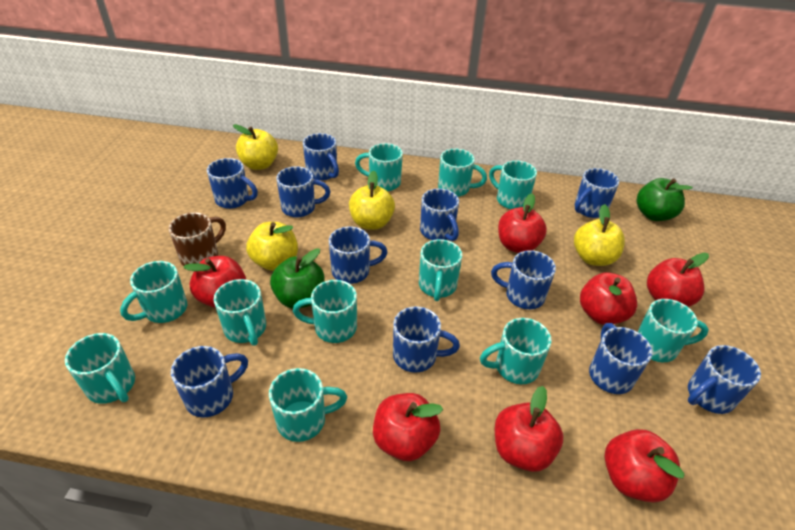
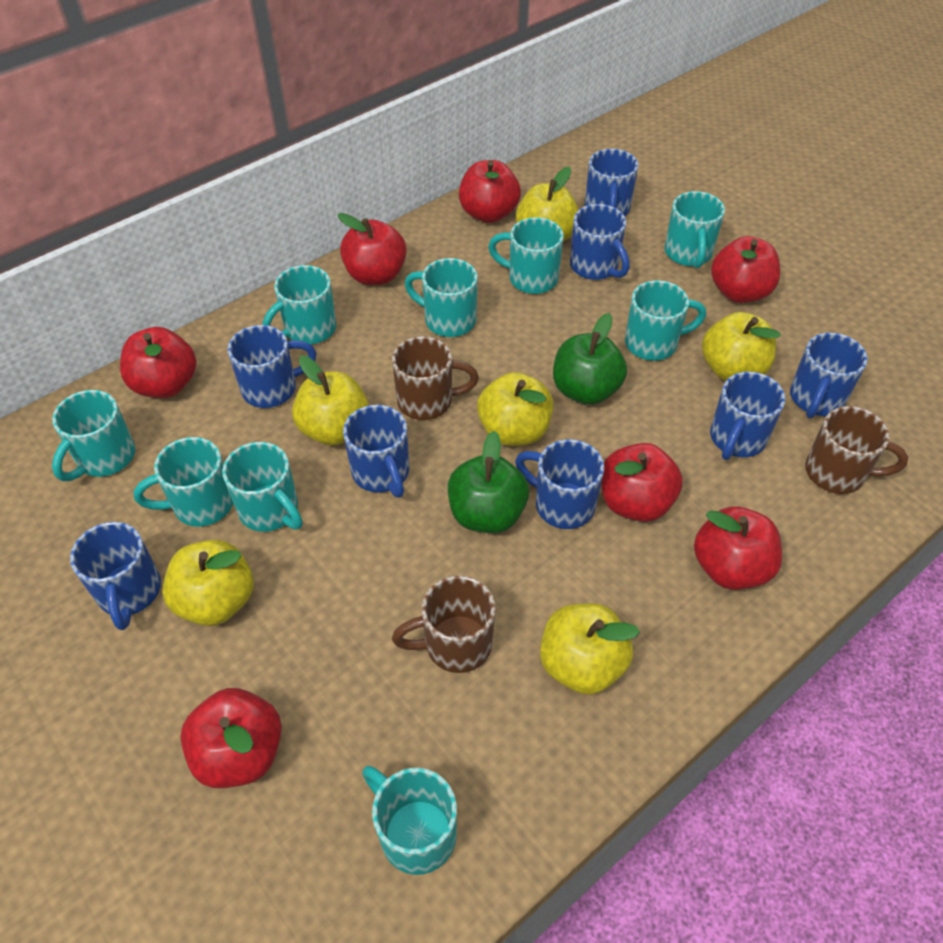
blue mug: [171,346,248,418] [207,158,258,209] [276,166,330,218] [303,133,339,181] [329,226,388,284] [393,306,460,373] [420,188,459,241] [491,250,556,309] [575,168,619,218] [589,323,652,394] [688,345,761,414] = 11 -> [70,522,161,630] [227,325,316,408] [343,405,410,498] [515,439,604,529] [570,204,630,280] [585,149,639,216] [710,371,785,460] [790,332,868,418] = 8
brown mug: [169,212,226,266] = 1 -> [392,336,479,420] [392,575,495,673] [805,406,908,494] = 3
turquoise mug: [65,333,135,404] [120,261,187,323] [214,279,266,346] [269,368,347,442] [293,280,357,343] [355,143,403,191] [419,239,462,301] [438,149,487,197] [480,318,552,384] [489,161,537,209] [637,299,709,362] = 11 -> [52,390,135,481] [134,437,233,527] [222,442,303,532] [263,265,336,344] [362,766,457,875] [405,258,478,337] [488,217,564,294] [625,280,706,361] [665,191,725,268] = 9
yellow apple: [233,124,278,170] [246,222,298,271] [349,170,395,230] [574,204,625,266] = 4 -> [162,540,254,626] [292,355,369,446] [477,372,553,446] [516,167,579,241] [540,603,640,695] [702,312,780,381] = 6

